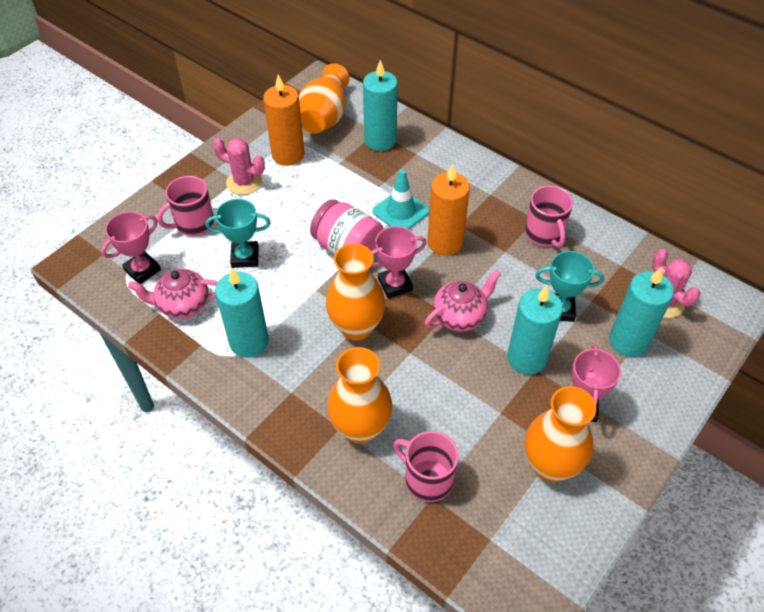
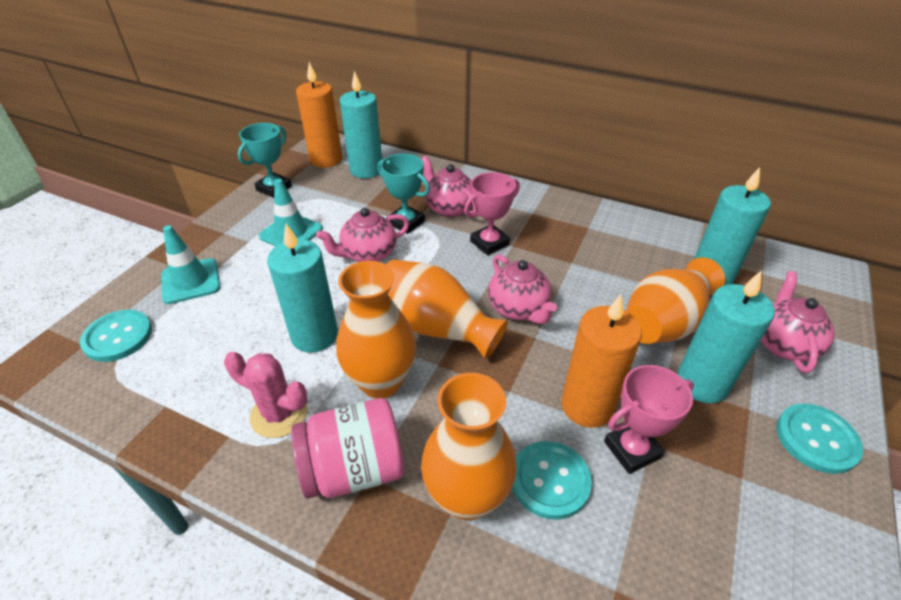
pink cactus: [213,138,265,195] [653,249,700,318] = 2 -> [224,352,307,438] = 1
pink mug: [157,176,214,236] [393,431,458,502] [525,186,573,248] = 3 -> none = 0
pink teapot: [128,269,218,319] [425,270,501,332] = 2 -> [316,208,409,262] [421,156,477,217] [488,254,557,324] [761,271,835,373] = 4
pink trophy: [101,211,161,284] [371,226,427,299] [572,344,621,422] = 3 -> [464,172,520,255] [604,365,694,474] = 2
turquoise button: none = 0 -> [80,310,152,362] [512,441,592,520] [777,404,863,474] = 3
turquoise traffic cone: [373,170,429,229] = 1 -> [161,225,220,304] [259,179,323,246] = 2

